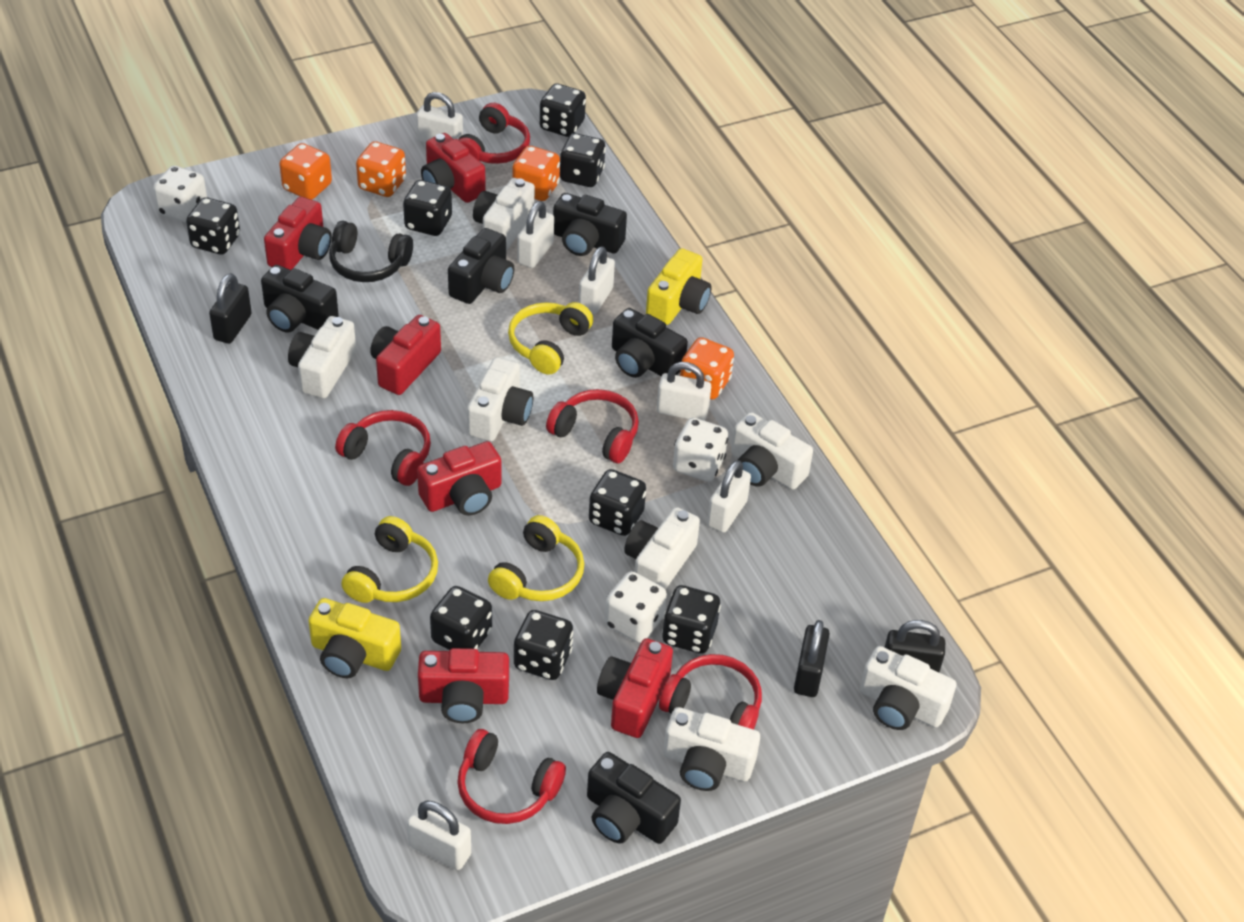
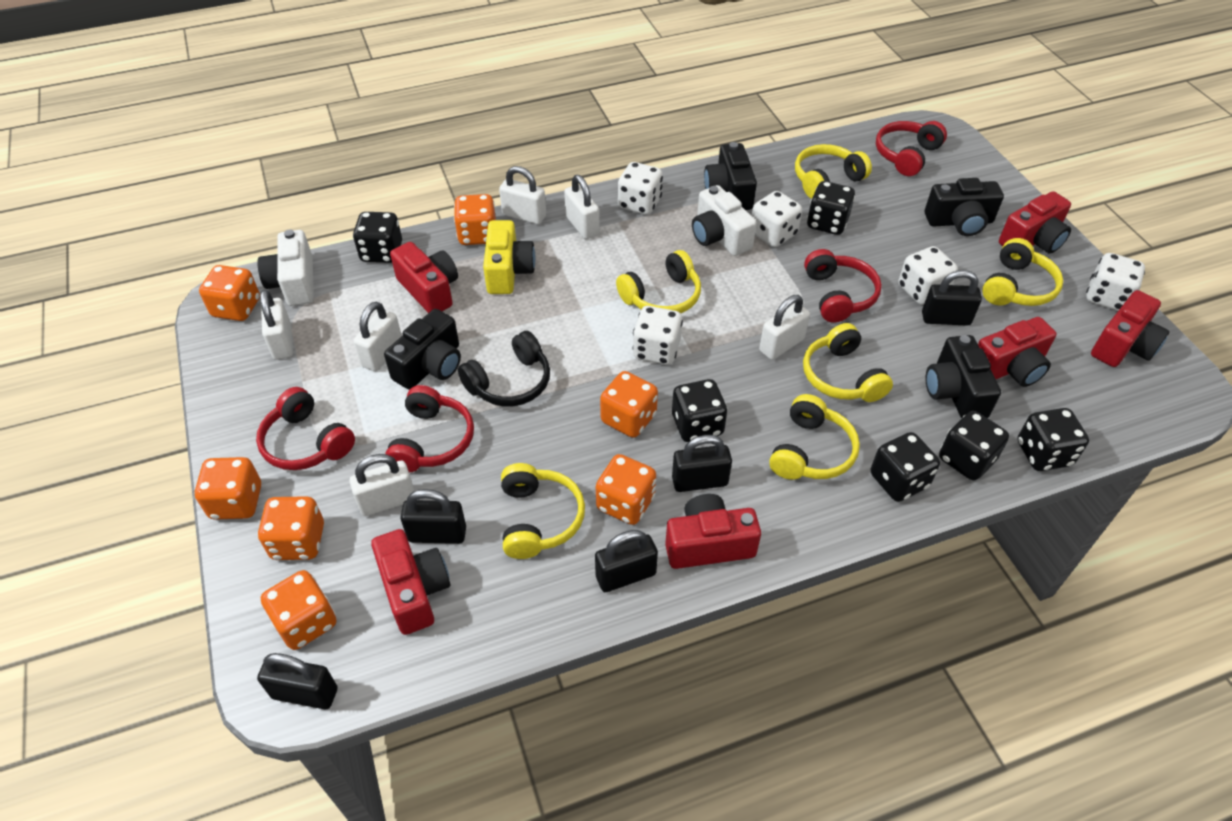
black camera: [261,265,339,333] [448,228,514,304] [553,193,627,256] [587,752,681,844] [612,308,688,378] = 5 -> [384,309,461,390] [704,142,757,210] [925,178,1004,236] [926,335,1001,419] = 4
black dice: [186,197,240,255] [403,180,452,236] [430,586,492,650] [514,610,573,680] [540,83,586,137] [560,133,606,187] [589,469,646,536] [662,585,721,654] = 8 -> [353,212,402,263] [672,379,728,442] [807,181,855,235] [871,432,940,502] [939,411,1009,480] [1018,408,1089,471] = 6
black padlock: [209,273,252,344] [794,620,830,697] [884,620,945,672] = 3 -> [257,653,338,709] [400,489,466,544] [595,530,658,592] [672,435,732,492] [922,270,982,326] = 5
orange dice: [279,143,332,200] [356,141,406,197] [512,146,560,201] [680,337,734,400] = 4 -> [194,457,261,520] [199,265,260,321] [258,496,324,560] [261,570,336,650] [454,194,496,245] [596,454,656,525] [600,371,658,438] = 7
red headphones: [335,410,431,486] [457,729,566,824] [458,103,530,164] [546,389,639,463] [659,654,762,729] = 5 -> [256,387,355,470] [385,385,474,473] [804,249,882,322] [876,121,947,176] = 4
white camera: [288,316,356,398] [467,357,533,441] [473,178,535,251] [624,507,700,590] [663,707,760,791] [731,412,813,490] [860,646,956,730] = 7 -> [257,230,314,306] [692,185,757,256] = 2
white dice: [153,166,207,222] [605,571,667,643] [673,418,728,482] = 3 -> [618,162,663,215] [632,306,683,365] [752,191,802,247] [898,246,958,305] [1086,253,1145,311] = 5
yellow camera: [308,598,401,678] [646,248,711,325] = 2 -> [483,220,535,294] = 1
yellow headphones: [341,516,438,603] [488,515,584,601] [508,302,593,375] = 3 -> [501,463,585,559] [616,250,701,313] [769,394,860,480] [795,144,872,199] [803,323,893,402] [982,238,1063,306] = 6

